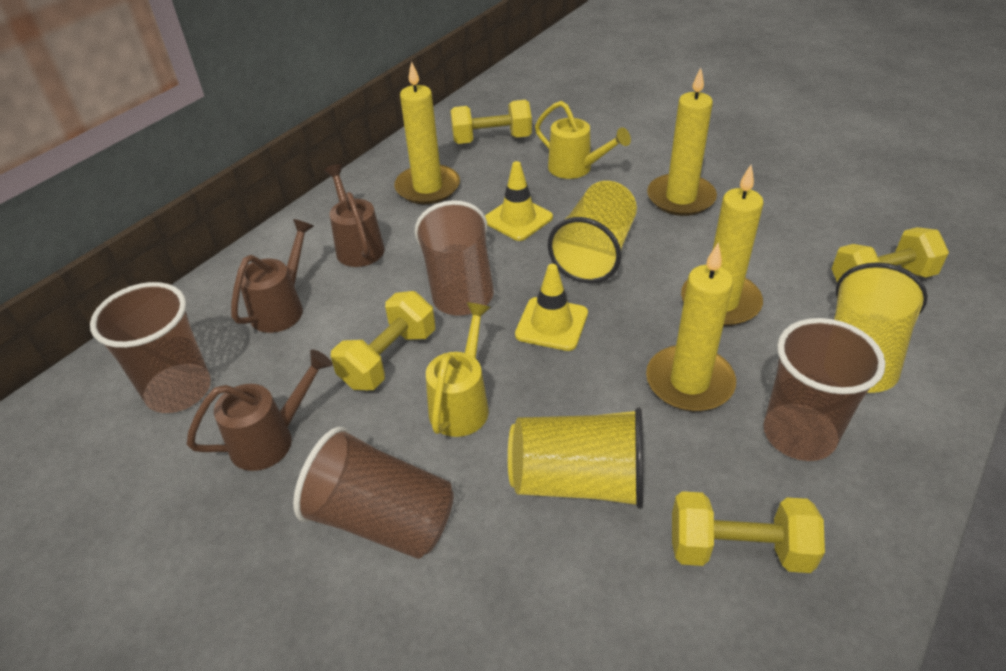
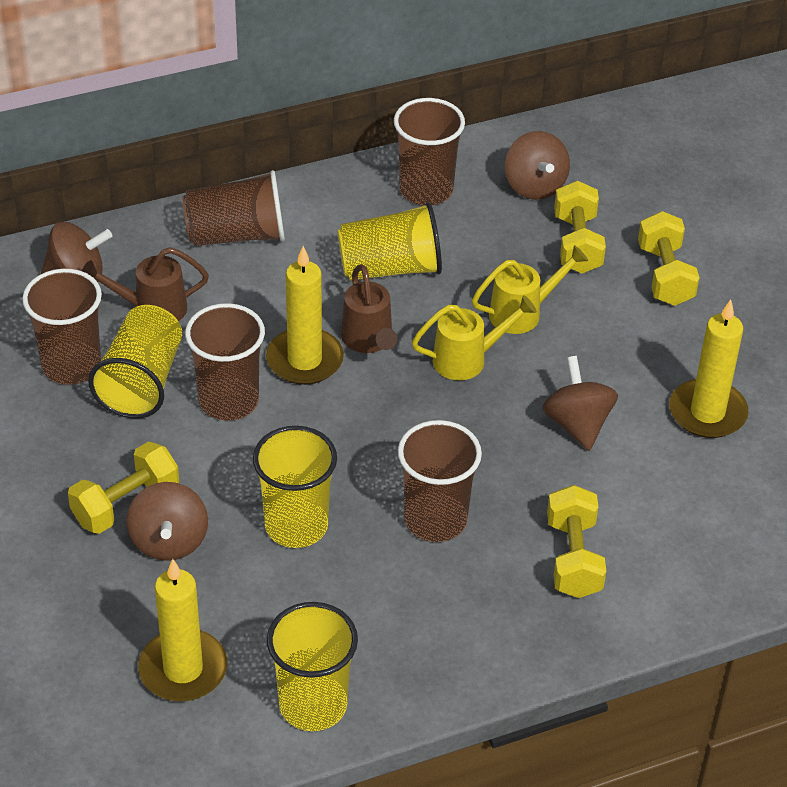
brown cup: [90,282,211,413] [293,427,454,559] [414,200,494,316] [764,318,885,461] = 4 -> [22,269,102,385] [183,170,285,246] [185,303,265,421] [394,98,465,205] [398,420,482,542] = 5
brown spinning top: none = 0 -> [41,222,112,282] [126,482,208,561] [505,131,570,200] [542,356,618,451] = 4
brown watering can: [187,350,333,471] [231,219,314,333] [324,164,385,267] = 3 -> [82,247,209,321] [341,264,397,353] = 2
yellow candle: [394,61,460,204] [646,243,736,412] [647,68,717,216] [681,165,763,326] = 4 -> [138,559,227,701] [266,246,344,385] [669,299,749,438] = 3
yellow cup: [508,407,643,509] [548,181,637,283] [834,262,928,393] = 3 -> [88,305,182,418] [253,426,337,548] [267,602,358,731] [338,202,442,280] = 4
yellow traffic cone: [485,161,553,241] [515,264,588,351] = 2 -> none = 0

